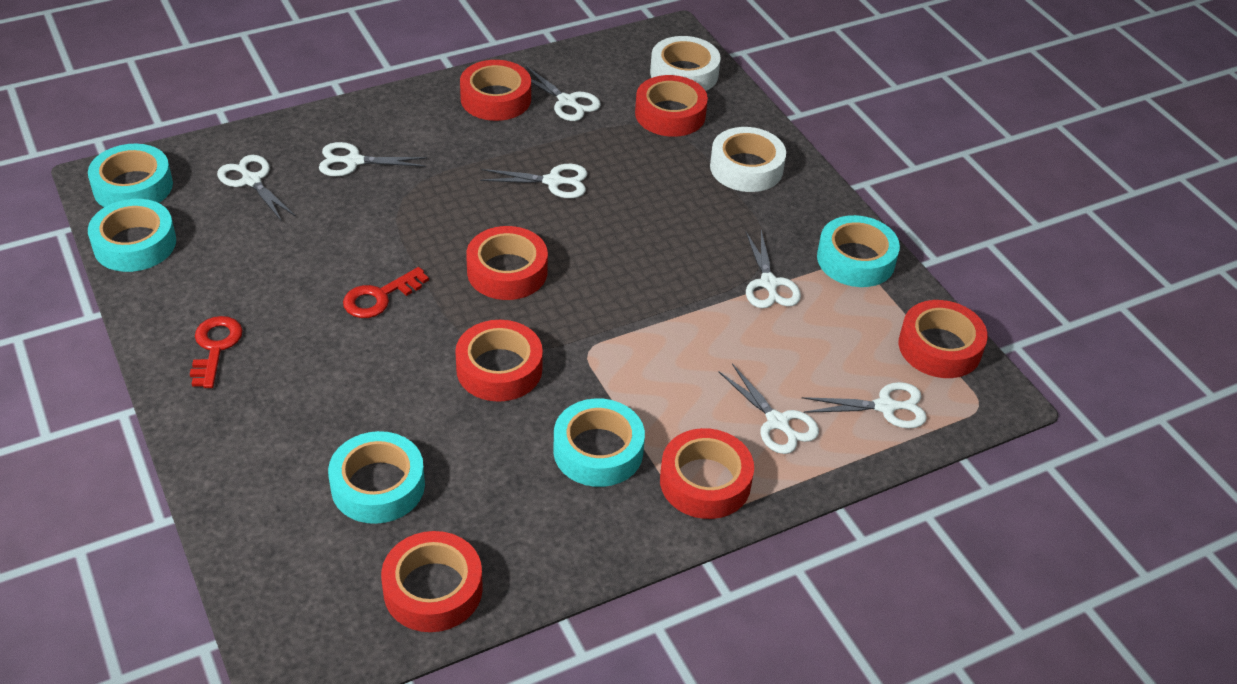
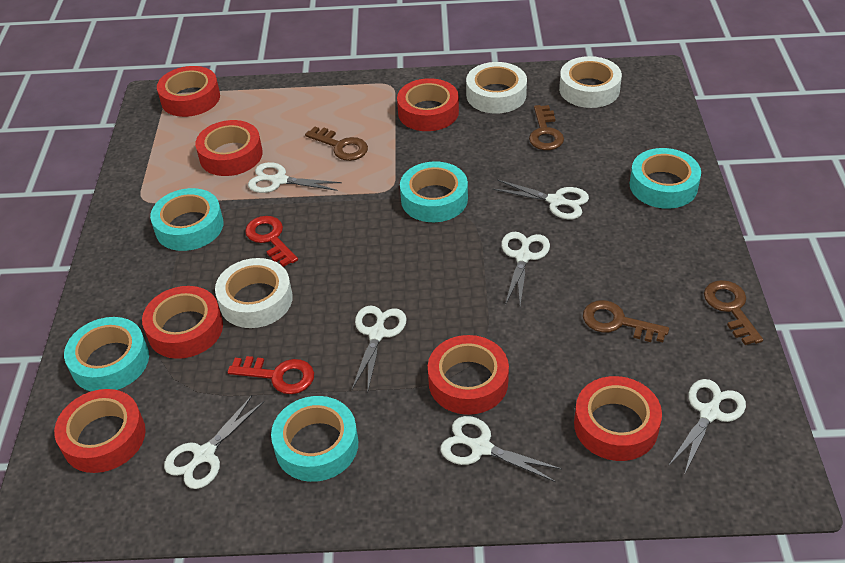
brown key: none = 0 -> [305,127,368,161] [529,105,564,150] [583,300,669,342] [704,280,763,345] = 4
white tape: [650,36,721,91] [710,127,786,192] = 2 -> [215,258,293,328] [466,62,527,114] [559,56,622,108] = 3

